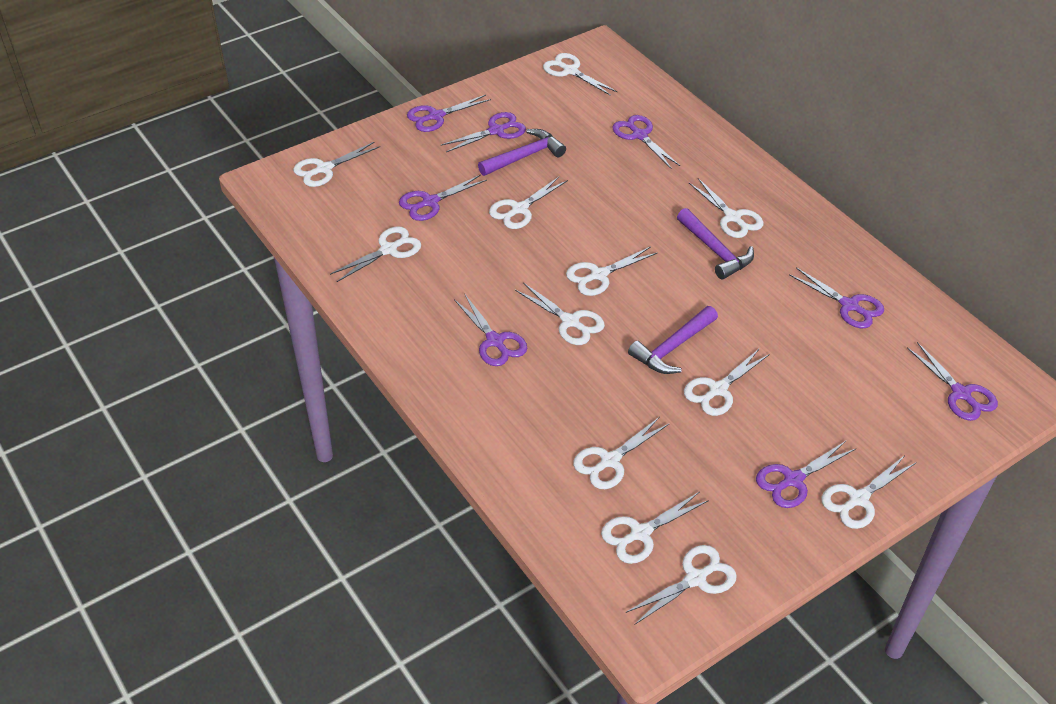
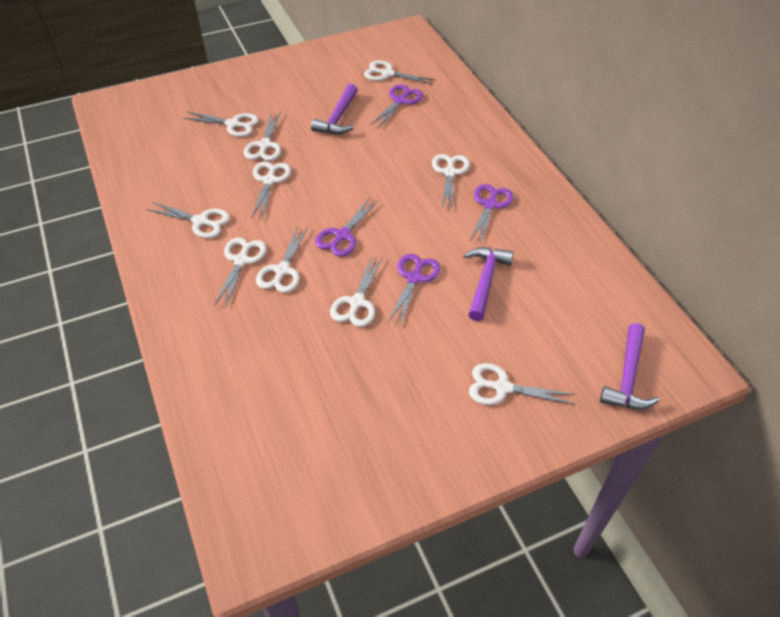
purple scissors: [399,175,487,221] [407,95,491,132] [441,112,526,152] [454,293,527,366] [612,115,680,169] [756,441,856,508] [789,267,884,328] [907,342,998,421] = 8 -> [315,197,379,257] [370,84,423,129] [388,254,440,326] [470,184,513,244] = 4
white scissors: [293,142,380,187] [330,226,421,282] [489,176,568,229] [515,283,605,345] [543,53,618,96] [566,247,658,296] [573,417,670,489] [601,492,709,564] [625,545,737,625] [684,348,770,416] [689,178,764,238] [821,455,916,529] = 12 -> [146,202,230,238] [183,111,259,137] [214,237,267,308] [244,111,281,161] [252,162,291,219] [256,226,308,293] [330,256,383,327] [364,60,436,84] [432,154,470,209] [469,363,575,405] = 10

